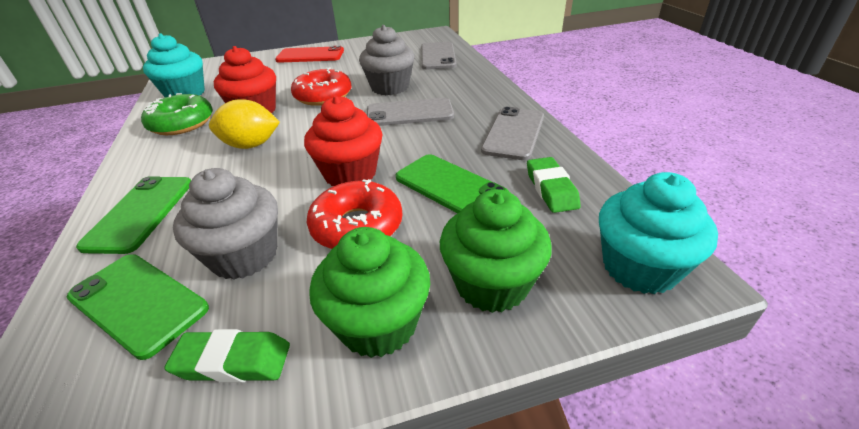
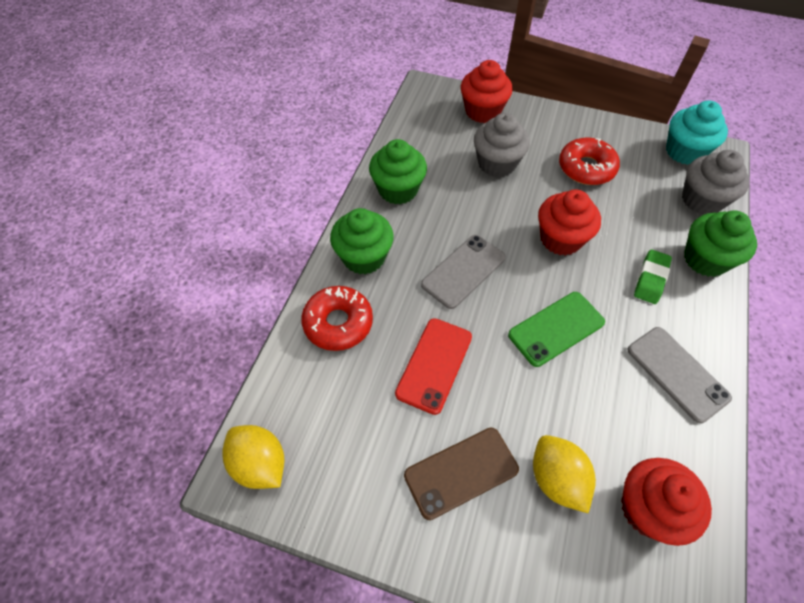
brown phone: none = 0 -> [404,427,519,520] = 1
green cupcake: [309,227,430,358] [440,189,552,313] = 2 -> [330,208,394,275] [369,139,427,204] [684,210,757,277] = 3
green donut: [141,93,213,135] = 1 -> none = 0
green eraser: [164,329,290,383] [527,157,581,213] = 2 -> [634,249,672,304] = 1
green phone: [67,254,209,360] [76,176,191,254] [396,154,509,213] = 3 -> [508,292,605,367] = 1
grey phone: [367,98,454,126] [421,42,457,69] [481,107,544,160] = 3 -> [421,235,506,309] [627,327,732,423] = 2
red cupcake: [214,46,276,113] [304,96,383,186] = 2 -> [461,60,513,123] [538,189,601,256] [621,458,712,546] = 3
turquoise cupcake: [143,33,205,97] [599,172,718,294] = 2 -> [666,100,728,165] = 1
yellow lemon: [209,99,280,149] = 1 -> [222,425,284,489] [533,435,596,514] = 2

